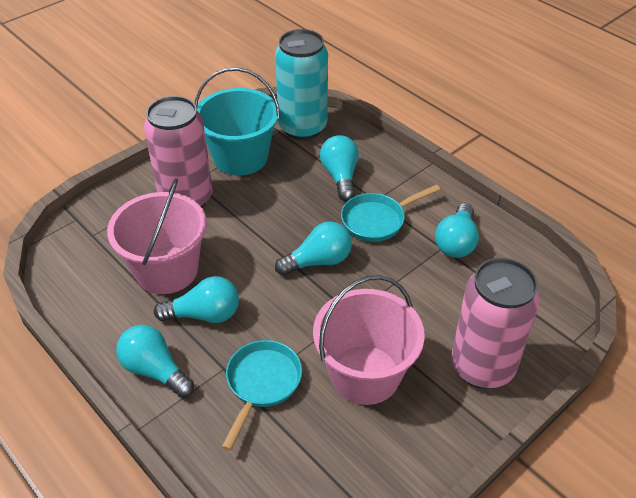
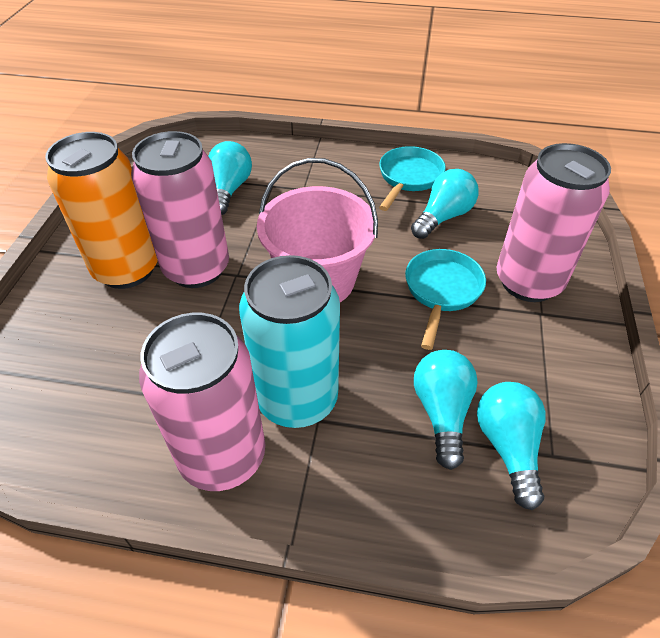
orange can: none = 0 -> [45,132,158,289] = 1
pink bucket: [107,178,207,294] [313,275,425,405] = 2 -> [257,158,378,302] = 1
pink can: [144,96,213,208] [451,258,540,389] = 2 -> [131,131,229,288] [139,313,266,491] [496,143,611,302] = 3
turquoise bucket: [195,67,280,176] = 1 -> none = 0
turquoise light bulb: [116,325,194,398] [154,276,239,323] [275,222,352,276] [320,135,359,201] [435,203,479,258] = 5 -> [209,141,252,215] [411,169,479,239] [414,350,478,470] [477,382,545,510] = 4

